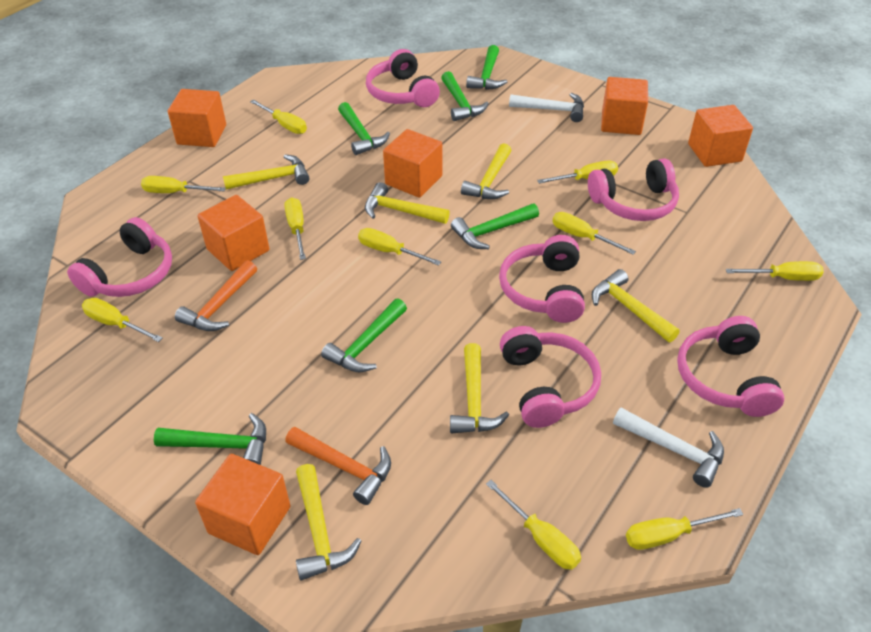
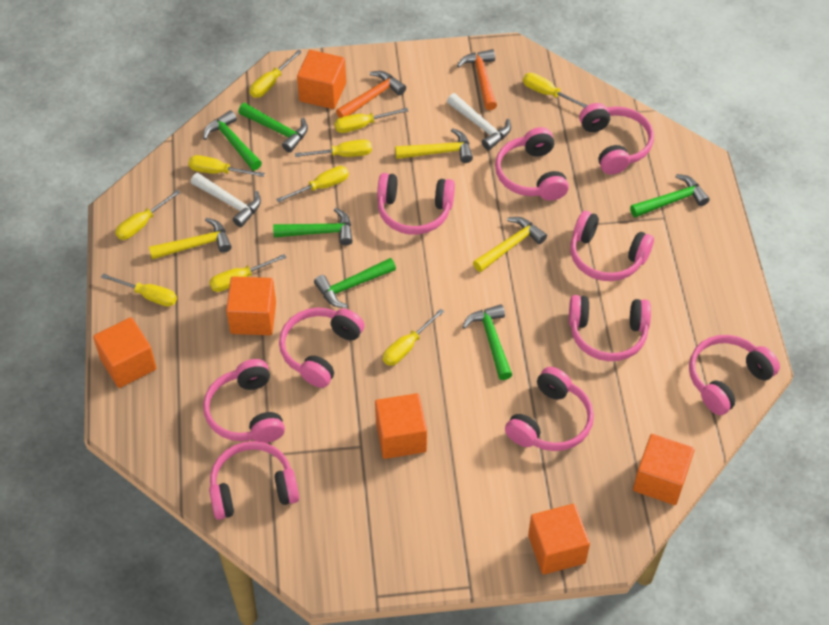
pink headphones: [67,217,172,297] [366,49,440,107] [499,235,585,323] [500,326,601,428] [588,158,679,221] [677,316,784,417] = 6 -> [203,359,285,443] [209,441,299,520] [279,308,365,388] [377,173,455,235] [495,127,569,201] [505,367,594,451] [569,295,651,361] [570,211,654,281] [579,103,654,175] [689,335,780,415] = 10
yellow hammer: [223,154,309,190] [296,464,362,581] [365,182,450,224] [450,343,509,434] [461,143,512,199] [592,269,680,342] = 6 -> [149,218,232,260] [395,128,473,163] [473,217,547,272] = 3

